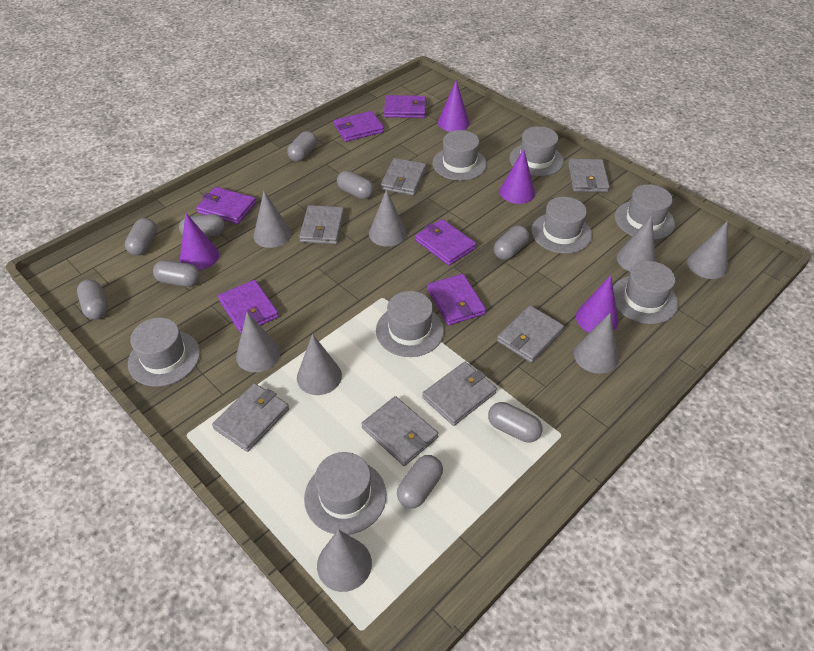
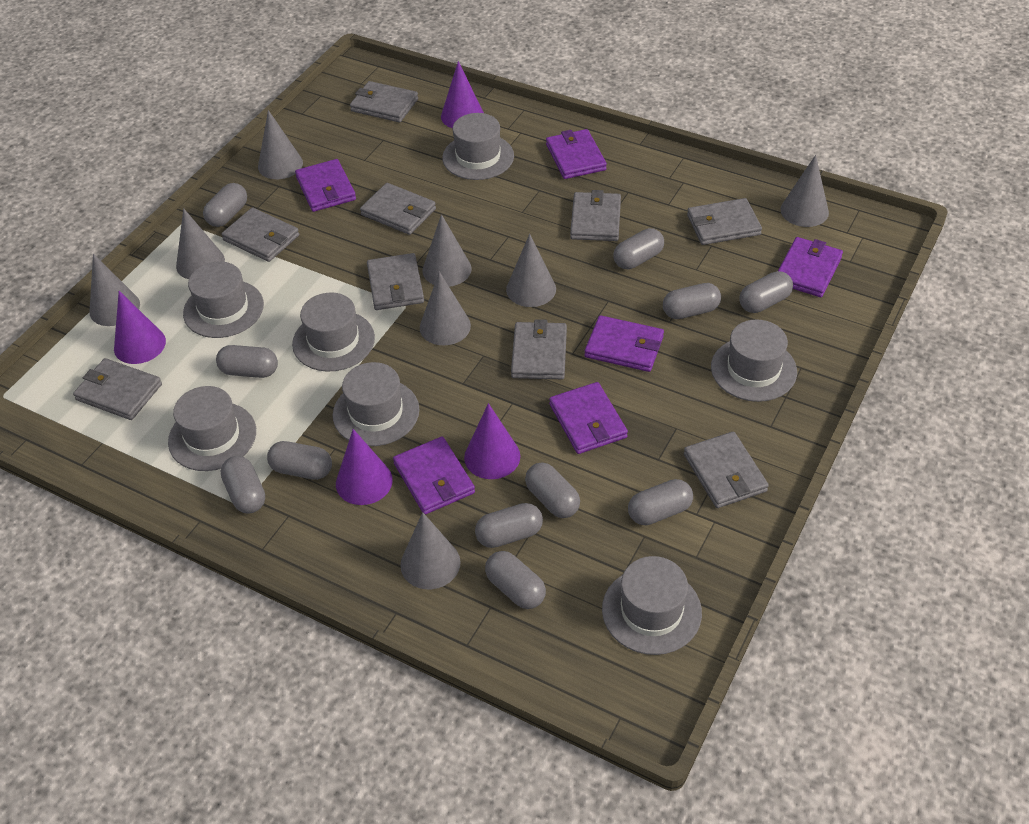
grey capsule: [77,279,108,320] [125,218,157,256] [153,260,200,287] [179,214,225,237] [287,131,317,162] [337,171,374,199] [397,455,443,508] [488,402,543,443] [494,225,529,260] = 9 -> [203,183,247,227] [216,345,278,378] [220,456,265,513] [267,441,332,480] [475,503,543,548] [485,551,546,609] [525,463,580,518] [613,228,664,269] [628,479,693,525] [663,283,721,319] [739,271,793,313] = 11
grey hat: [128,318,200,387] [304,452,386,535] [376,291,444,357] [432,130,487,181] [509,126,564,177] [531,197,592,254] [613,261,678,324] [615,184,675,240] = 8 -> [168,386,256,471] [183,262,264,338] [292,292,375,372] [333,362,419,446] [442,113,514,180] [602,556,702,655] [711,319,797,402] = 7
grey wallet: [212,383,289,452] [299,205,344,244] [361,396,438,466] [381,158,426,195] [422,362,497,426] [497,305,564,363] [568,159,610,192] = 7 -> [73,358,162,420] [221,208,299,262] [350,81,418,122] [360,183,436,235] [367,253,424,310] [511,319,567,379] [570,190,621,241] [684,431,769,508] [687,198,762,245] = 9

